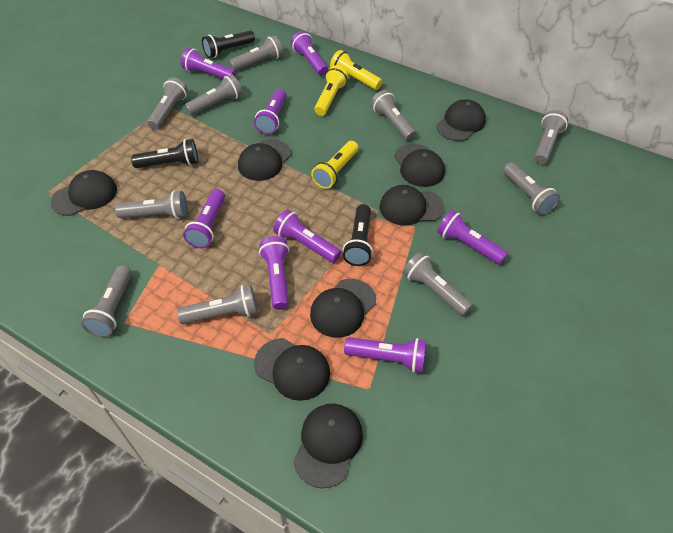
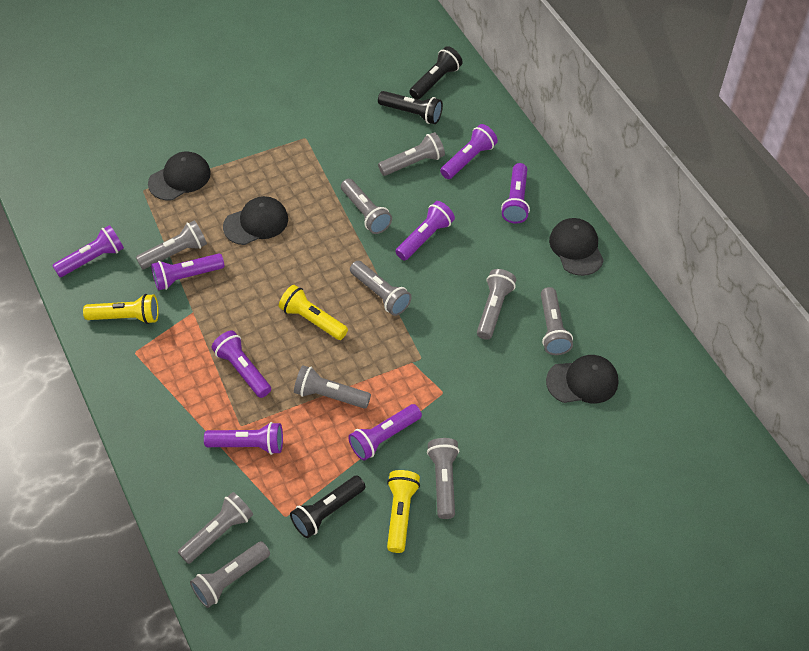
black cap: [51,170,117,216] [238,139,291,181] [254,338,330,401] [293,404,363,488] [310,279,376,338] [380,185,444,226] [394,144,445,187] [436,99,486,141] = 8 -> [148,151,211,201] [223,196,288,245] [546,355,618,403] [549,218,604,276] = 4

